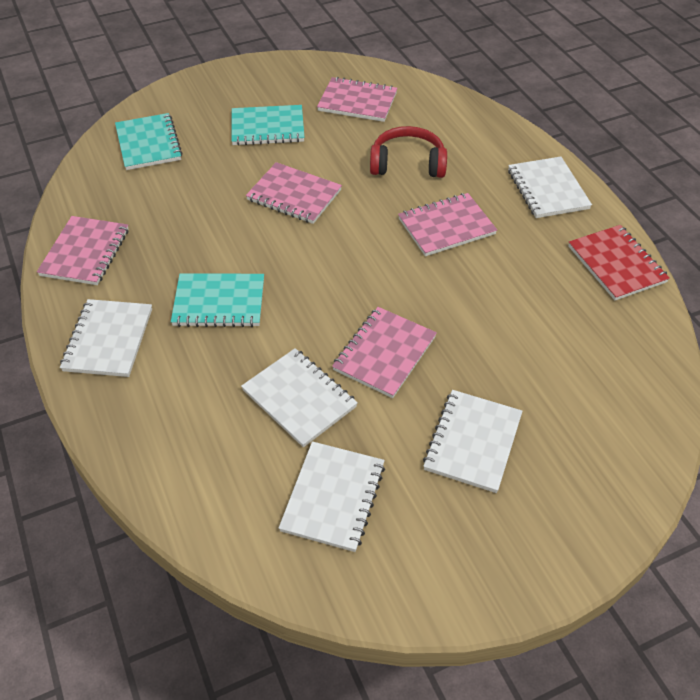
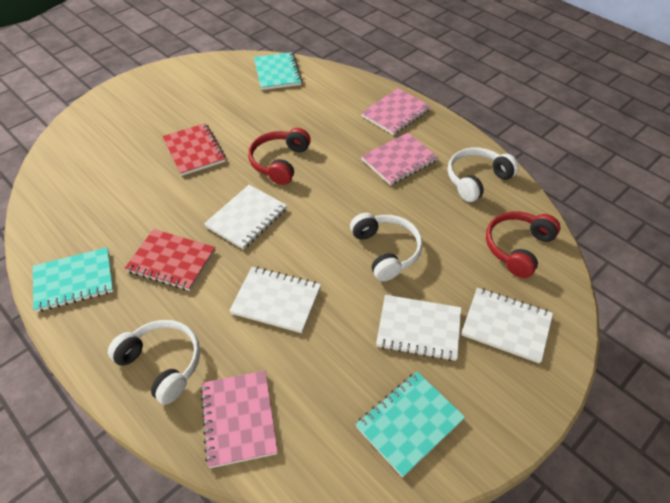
pink notebook: [37,216,129,285] [246,162,342,224] [317,77,397,122] [332,307,437,398] [398,193,497,256] = 5 -> [200,371,278,468] [361,88,431,135] [361,133,438,185] = 3
red headphones: [370,126,447,178] = 1 -> [248,128,311,185] [486,211,560,278] = 2
red notebook: [568,225,670,300] = 1 -> [125,229,215,291] [162,123,226,176] = 2
white headphones: none = 0 -> [108,320,200,405] [350,213,423,281] [448,148,519,202] = 3
white notebook: [60,299,152,377] [241,348,358,447] [279,441,385,552] [423,390,522,493] [508,156,592,218] = 5 -> [204,185,287,250] [229,267,321,333] [376,295,461,361] [461,288,553,363] = 4

